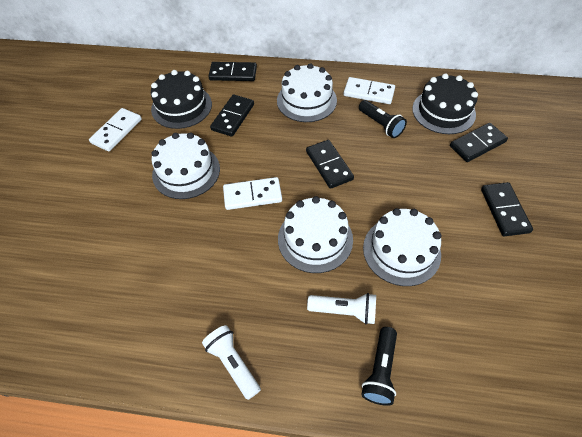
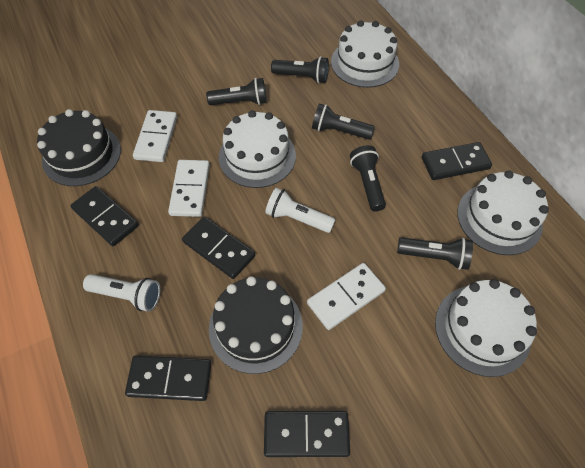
black flashlight: [359,100,407,138] [361,327,397,406] = 2 -> [206,78,267,105] [271,56,329,83] [312,104,375,140] [350,145,386,212] [397,237,473,270] = 5

